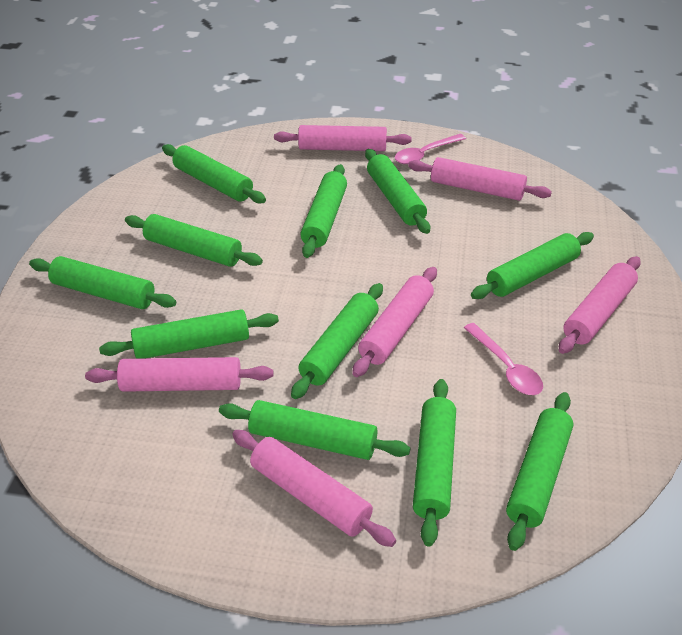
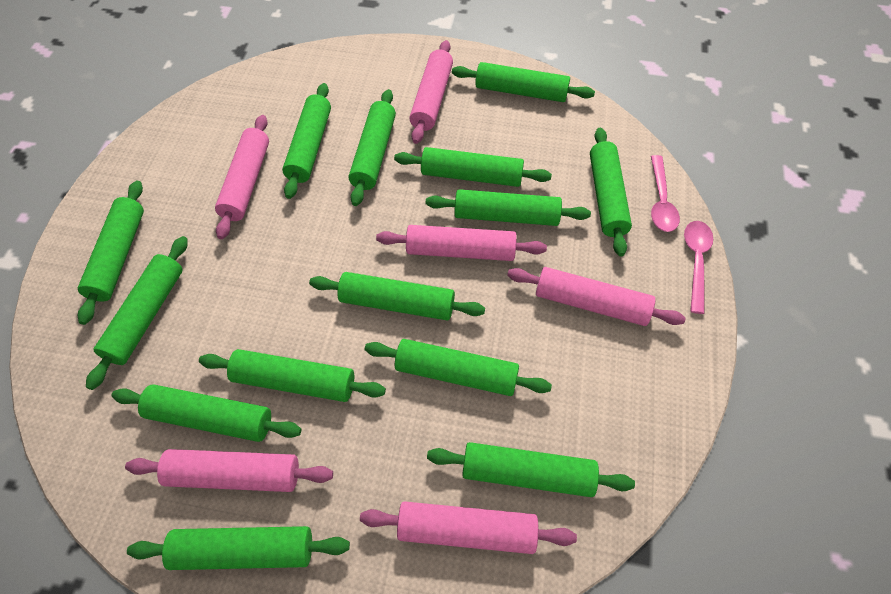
green rolling pin: [29,256,176,309] [99,309,279,359] [125,214,263,267] [162,144,266,204] [219,400,410,460] [291,283,383,399] [300,164,347,258] [365,149,430,234] [413,379,456,546] [471,232,594,299] [506,392,574,551] = 11 -> [78,181,144,325] [86,236,188,390] [111,384,301,442] [127,526,350,570] [199,349,386,402] [282,83,331,199] [309,272,485,320] [349,89,396,206] [365,339,552,396] [394,147,552,187] [426,189,591,226] [427,442,635,497] [452,62,595,102] [590,128,632,256] = 14

